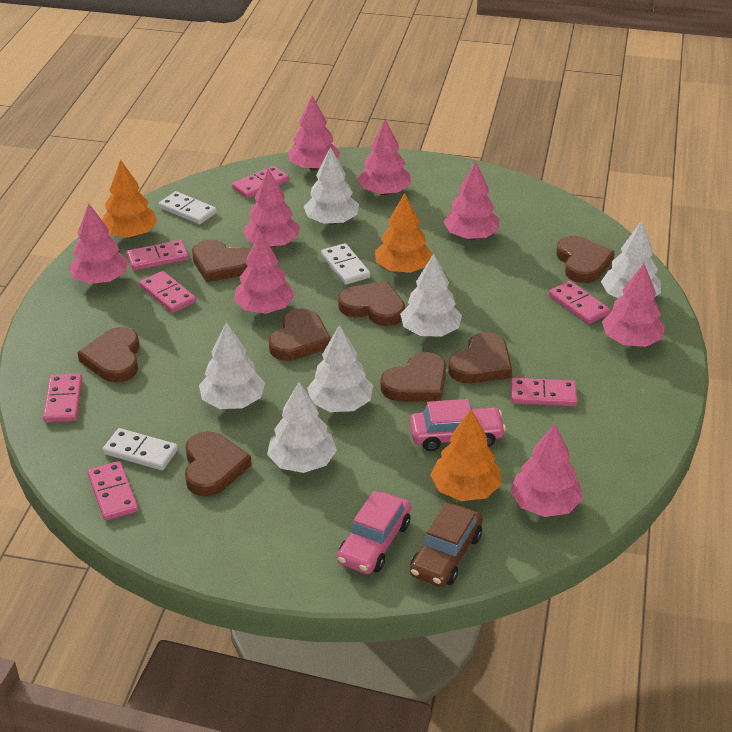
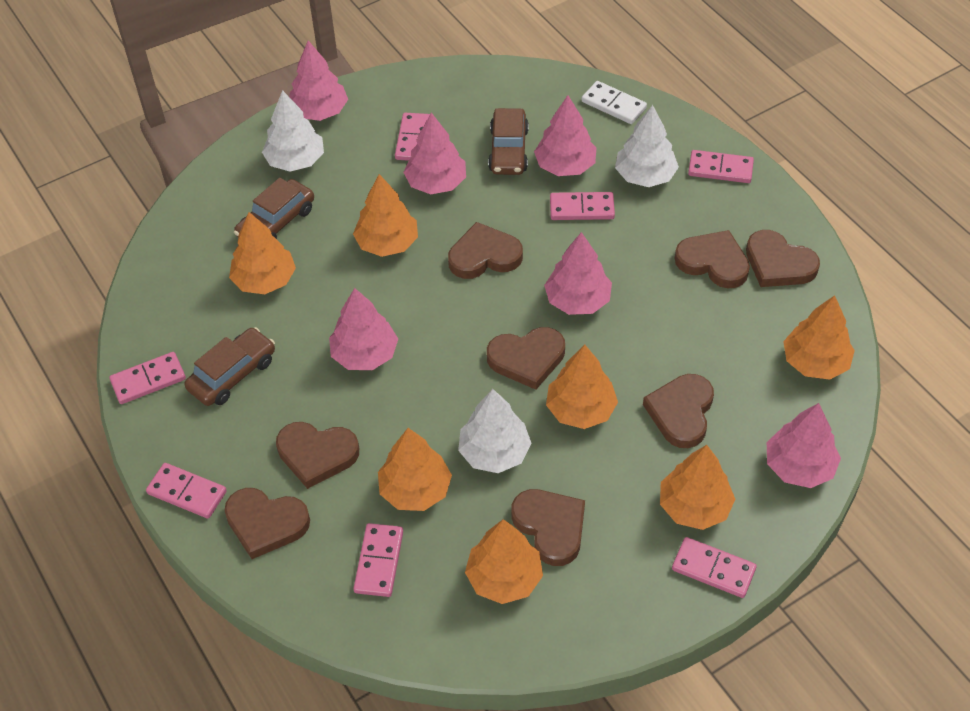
brown car: [410,503,483,587] = 1 -> [184,327,275,406] [234,178,314,239] [488,108,529,175] = 3
orange tree: [102,159,157,238] [375,193,433,273] [430,409,501,501] = 3 -> [229,212,296,294] [353,174,418,257] [378,428,452,511] [465,519,543,604] [546,345,618,429] [660,445,735,530] [783,295,855,380] = 7
pink car: [337,491,411,574] [410,399,506,451] = 2 -> none = 0
pink tree: [69,204,128,284] [234,232,295,314] [243,169,299,247] [288,95,340,170] [357,119,411,195] [443,162,499,239] [510,424,583,517] [602,263,665,347] = 8 -> [289,41,348,121] [329,288,398,370] [403,113,466,194] [534,95,597,176] [544,232,612,315] [767,403,841,488] = 6
white domino: [103,428,178,470] [159,191,217,224] [321,243,370,285] = 3 -> [582,81,647,124] = 1
white tree: [199,322,265,409] [267,382,337,473] [304,147,359,225] [307,325,373,412] [400,254,462,337] [601,221,661,298] = 6 -> [262,90,324,172] [458,389,532,473] [615,105,679,187] = 3

